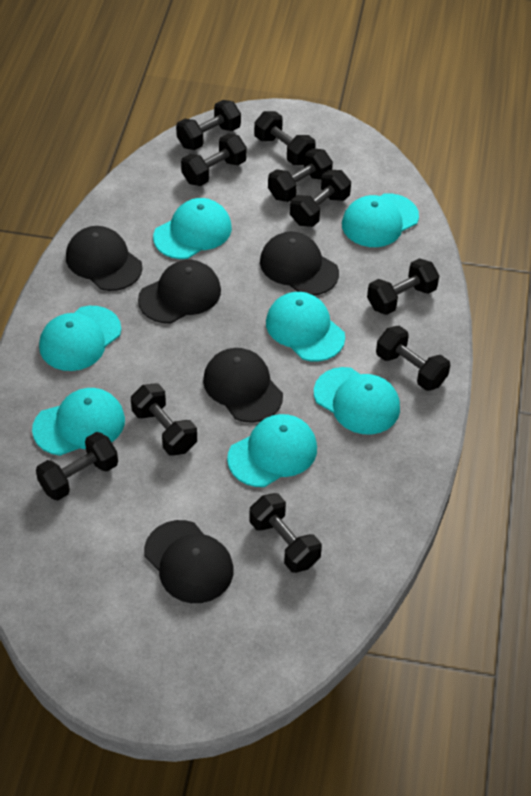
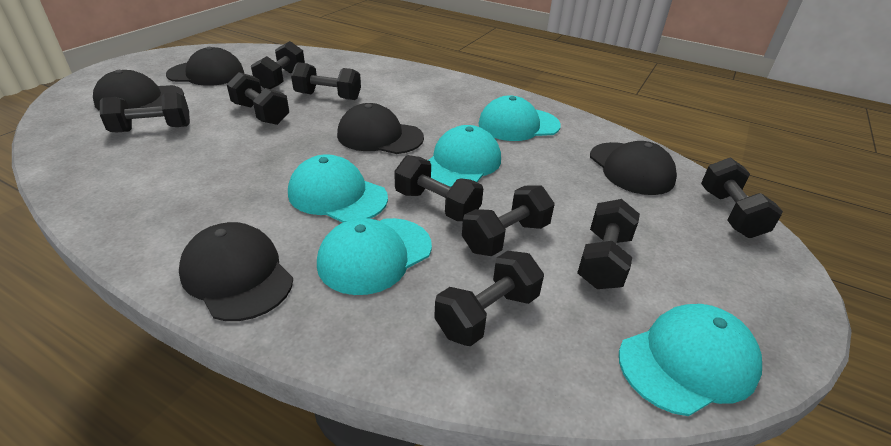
black dumbbell: [36,432,118,500] [131,384,197,456] [176,100,241,150] [181,134,247,186] [249,493,322,573] [254,111,316,165] [268,148,333,202] [290,170,351,227] [367,258,439,315] [376,326,450,391] = 10 -> [100,92,190,132] [227,72,289,125] [251,41,305,89] [291,62,361,100] [394,155,483,221] [434,251,544,346] [462,185,555,256] [577,199,640,289] [701,158,783,238] = 9
turquoise cap: [32,388,125,456] [39,306,121,371] [153,198,232,259] [227,414,317,487] [266,292,345,362] [314,367,400,435] [342,193,419,247] = 7 -> [288,154,388,223] [317,218,432,295] [428,125,501,187] [478,96,561,141] [619,304,762,416] = 5

